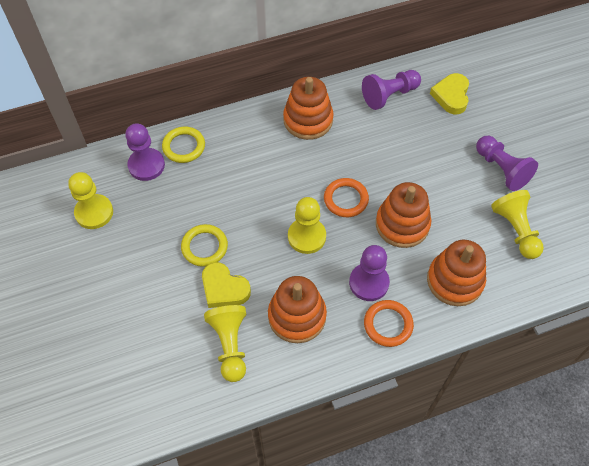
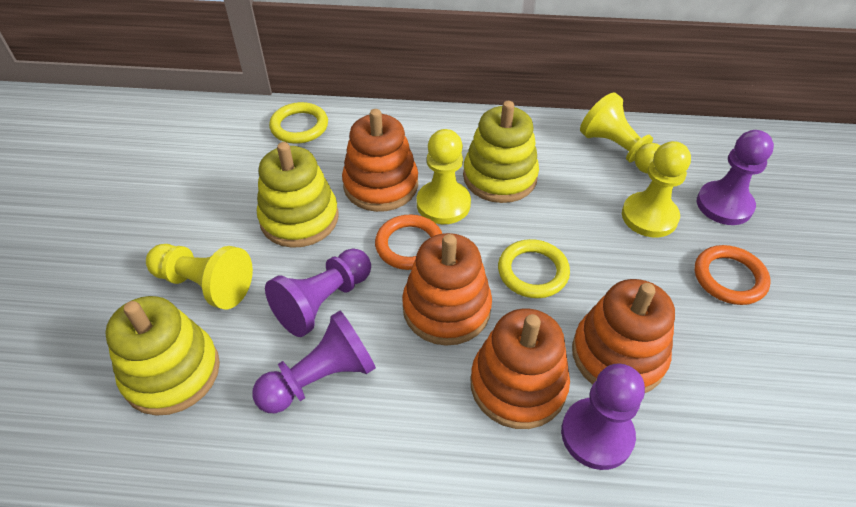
yellow heart: [202,262,251,308] [430,73,469,114] = 2 -> none = 0
yellow stacking toy: none = 0 -> [105,296,220,416] [257,142,338,248] [463,101,539,203] = 3

